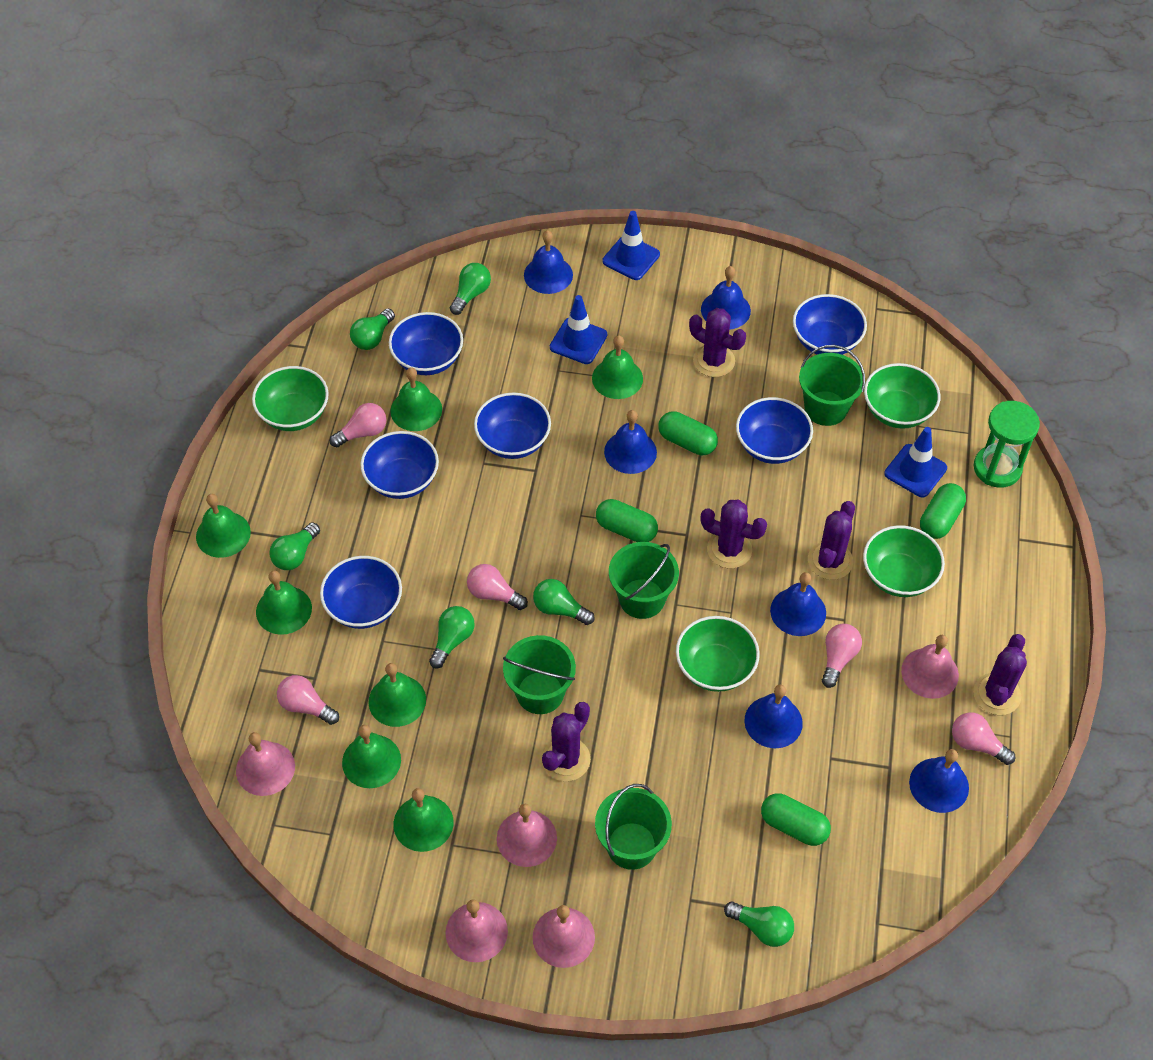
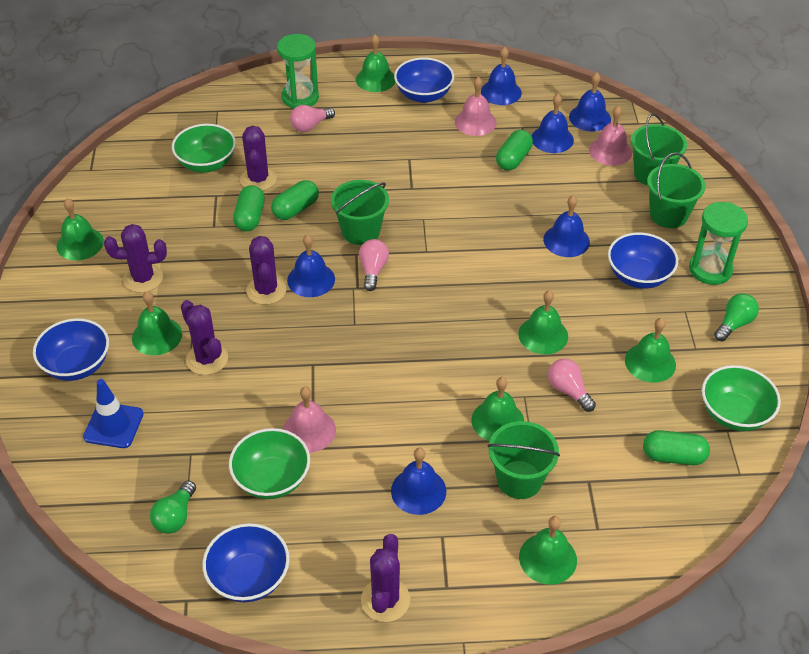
blue bowl: [320,556,402,629] [360,431,439,499] [389,312,463,375] [474,392,551,459] [736,397,813,464] [793,294,867,355] = 6 -> [33,318,109,381] [202,523,290,602] [394,58,454,103] [608,232,678,289] = 4
blue traffic cone: [550,295,607,364] [603,211,660,280] [884,427,947,497] = 3 -> [83,379,144,448] = 1
green bowl: [252,366,329,431] [676,616,760,692] [863,525,945,597] [864,363,940,429] = 4 -> [172,124,236,173] [229,428,310,499] [702,365,781,431] = 3
green hourglass: [974,401,1040,488] = 1 -> [277,34,319,109] [689,202,748,285] = 2
green light bulb: [269,522,320,570] [350,308,395,350] [429,606,475,669] [450,263,491,315] [533,579,595,625] [724,901,794,947] = 6 -> [150,480,196,534] [714,293,759,341] = 2
pink bell: [236,732,295,796] [445,899,508,962] [497,804,557,867] [533,905,595,968] [901,635,959,699] = 5 -> [283,387,336,453] [455,77,497,136] [589,106,632,166] = 3
pink light bulb: [277,675,339,725] [330,403,387,447] [467,564,528,610] [822,624,862,688] [952,712,1015,765] = 5 -> [290,105,335,132] [359,239,389,291] [548,359,596,412] = 3

